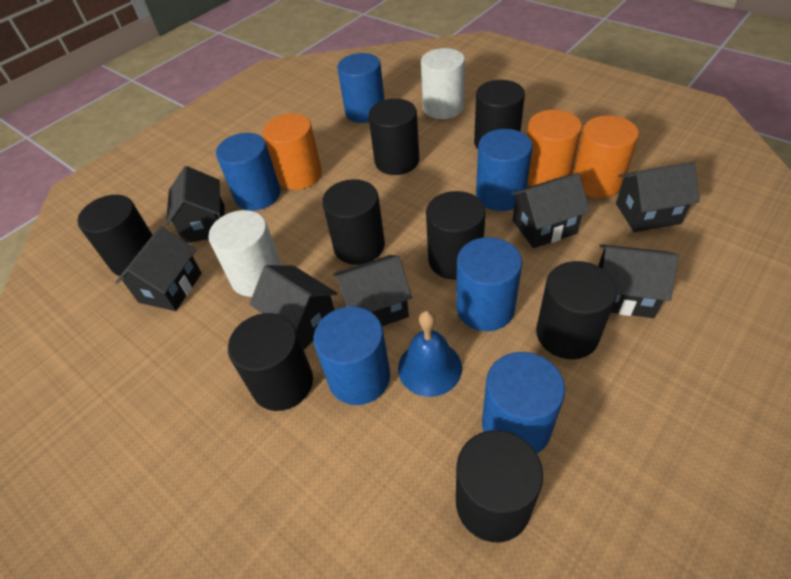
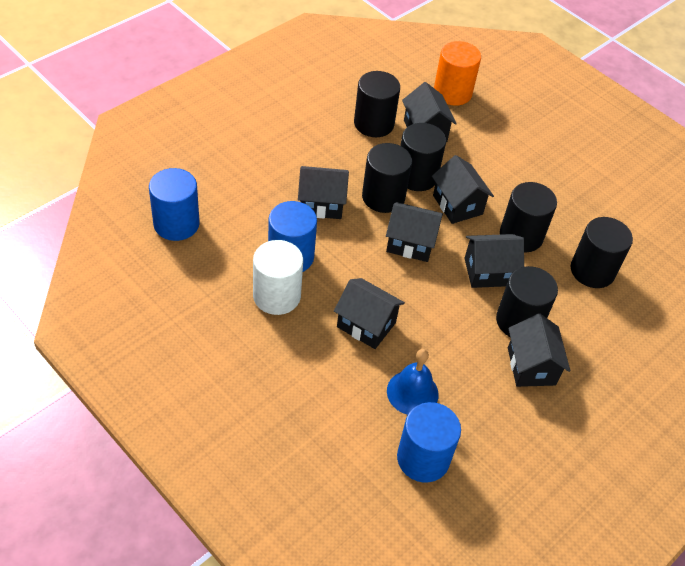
black cylinder: [77,195,153,277] [228,313,313,411] [322,179,385,265] [368,99,419,175] [426,191,486,280] [456,430,543,542] [474,80,525,149] [536,261,617,359] = 8 -> [354,71,400,137] [362,143,412,213] [400,123,446,191] [496,266,558,337] [500,182,557,252] [571,217,633,288] = 6
blue cylinder: [216,133,280,211] [314,306,390,405] [337,53,384,123] [456,237,522,331] [476,129,532,211] [482,352,565,453] = 6 -> [149,168,200,241] [268,201,317,272] [397,402,461,482] = 3
orange cylinder: [263,113,322,190] [527,110,582,186] [573,115,639,198] = 3 -> [434,41,481,106] = 1
white cylinder: [208,210,282,297] [421,48,465,119] = 2 -> [253,240,303,315] = 1

